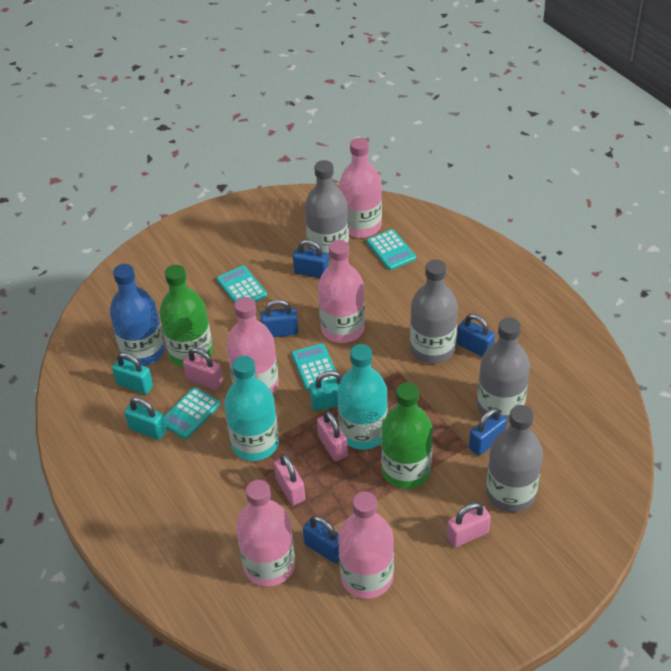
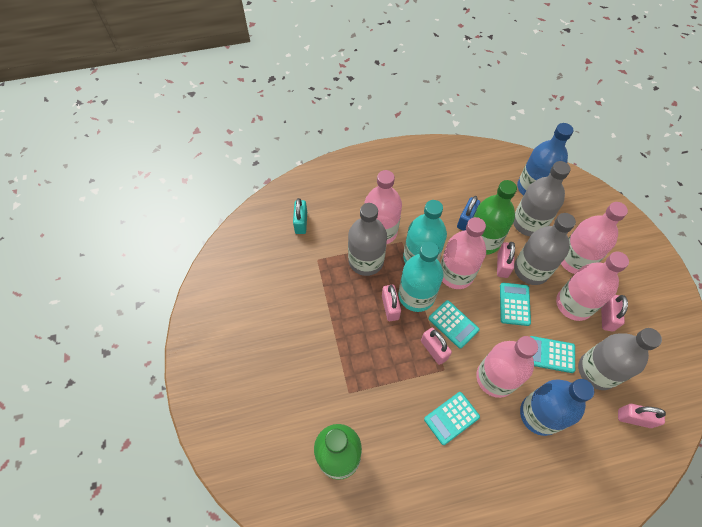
blue bottle: [110,264,165,366] = 1 -> [517,123,573,196] [520,379,594,436] = 2
blue padlock: [260,299,298,337] [293,240,329,278] [303,516,339,563] [457,314,495,357] [469,408,507,456] = 5 -> [457,196,480,231] = 1
pink padlock: [183,348,223,390] [274,454,305,505] [317,411,348,461] [447,502,491,547] = 4 -> [382,285,401,321] [421,328,452,365] [497,242,515,278] [601,295,628,331] [618,404,666,428] = 5
turquoise padlock: [112,352,153,394] [124,397,167,440] [310,370,342,411] = 3 -> [293,198,307,234] = 1

